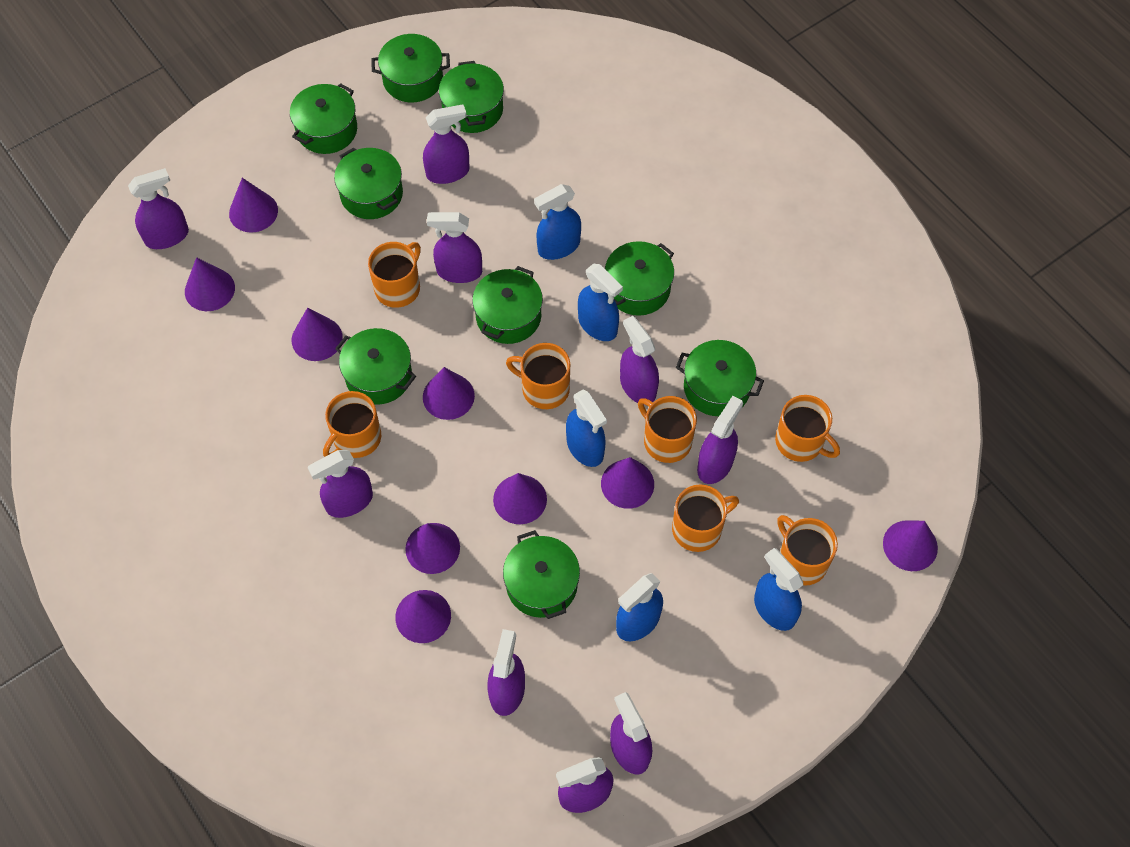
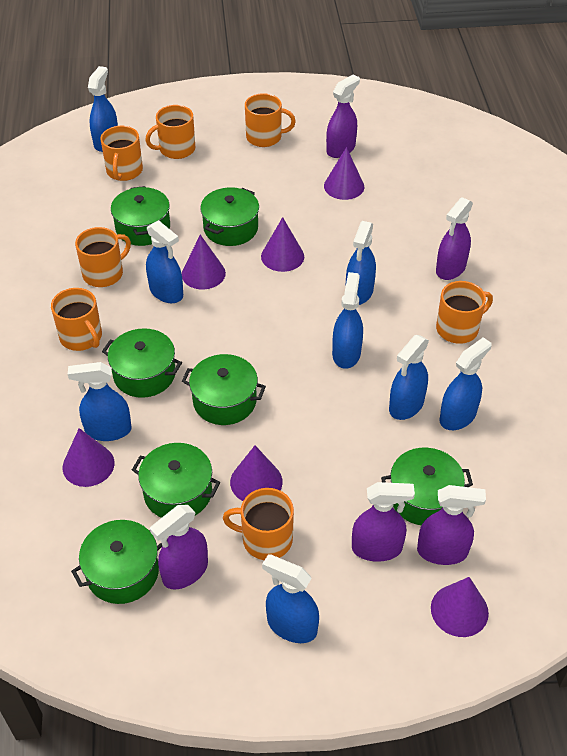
blue spray bottle: [534,184,581,260] [566,389,607,467] [578,264,623,341] [616,573,663,641] [754,548,803,631] = 5 -> [68,362,132,441] [88,66,118,152] [146,220,183,303] [262,554,319,643] [332,272,363,369] [346,221,376,305] [389,335,429,420] [439,337,491,430] = 8
green pot: [290,83,357,154] [334,147,403,219] [335,328,416,405] [371,34,450,102] [439,61,504,133] [472,266,543,344] [503,530,580,619] [605,241,674,316] [676,340,764,416] = 9 -> [71,520,162,604] [102,328,182,398] [111,186,170,246] [132,443,220,518] [182,354,266,425] [200,187,259,246] [381,448,473,525] = 7
purple cone: [185,257,235,311] [229,178,278,233] [292,308,343,361] [395,590,451,643] [405,523,460,574] [423,367,475,420] [493,473,547,524] [601,457,654,509] [883,520,938,571] = 9 -> [63,428,114,487] [182,235,226,290] [230,445,282,501] [261,217,304,272] [324,147,364,200] [431,577,489,637] = 6
purple spray bottle: [128,168,189,249] [308,450,373,518] [423,104,470,184] [427,212,482,283] [487,629,525,716] [556,757,614,813] [610,692,652,775] [620,316,659,405] [697,396,743,484] = 9 -> [150,505,208,590] [326,74,360,158] [352,482,415,562] [417,485,486,565] [436,197,473,280] = 5

